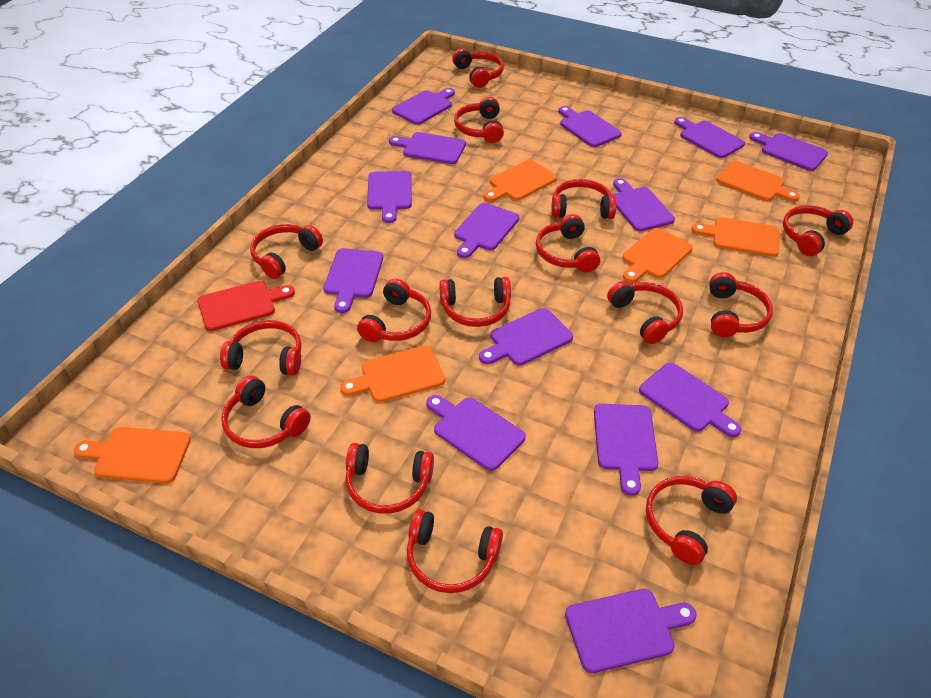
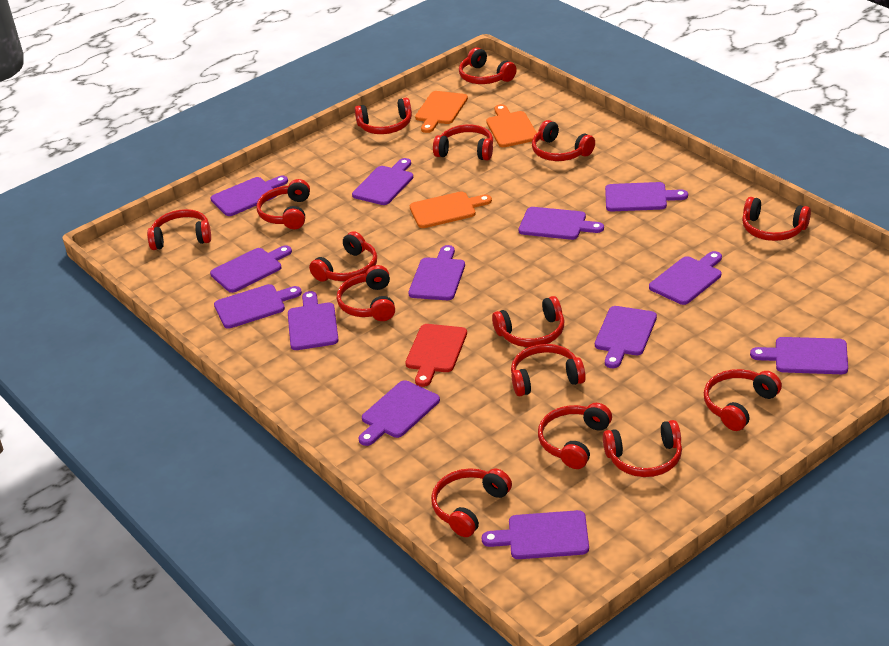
orange cutting board: [74,427,191,483] [340,346,445,402] [484,160,557,202] [623,228,693,283] [691,217,779,257] [716,161,800,202] = 6 -> [410,191,492,228] [415,91,468,133] [486,104,537,147] = 3
purple cutting board: [324,248,383,313] [367,171,412,223] [389,132,466,164] [392,88,455,125] [426,395,526,471] [454,203,519,258] [479,308,573,366] [558,106,622,147] [565,589,697,673] [594,404,658,496] [612,178,675,231] [639,362,742,437] [674,117,745,158] [749,132,828,171] = 14 -> [210,245,292,293] [211,176,288,216] [214,284,302,328] [288,291,339,350] [352,158,414,205] [358,380,440,446] [408,245,465,300] [482,510,589,559] [518,207,604,240] [595,306,657,368] [605,182,688,211] [649,251,722,305] [750,337,848,374] = 13

